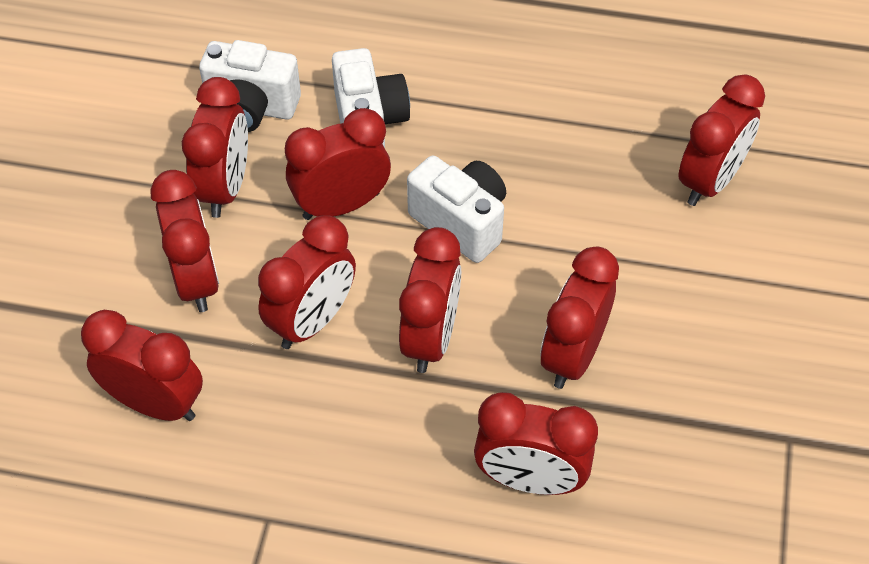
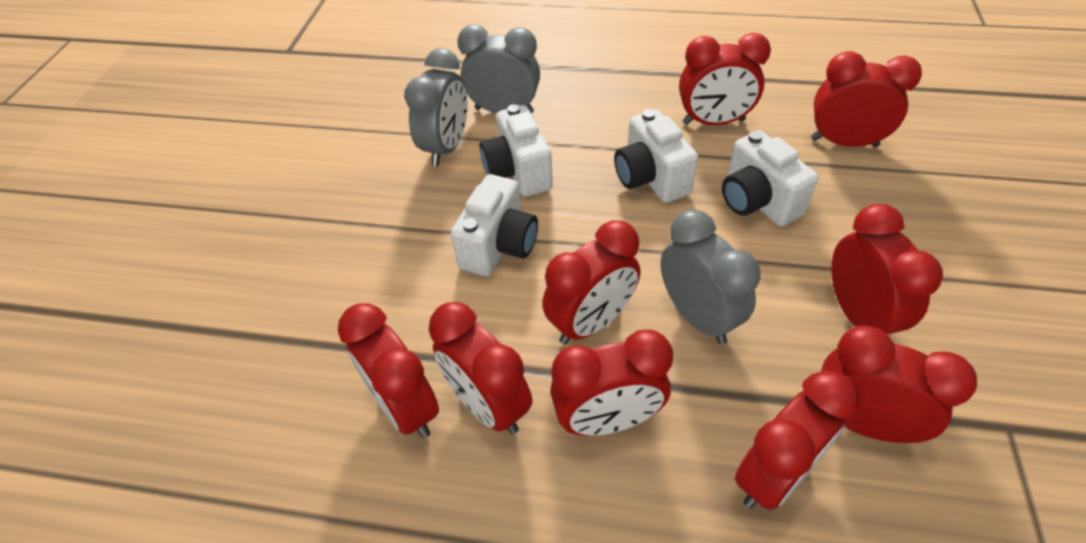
grey clock: none = 0 -> [404,48,468,166] [457,24,540,114] [661,210,760,344] = 3
white camera: [199,40,301,132] [332,48,410,148] [407,155,506,263] = 3 -> [451,174,538,276] [480,104,553,197] [614,109,698,203] [722,130,819,226] = 4

